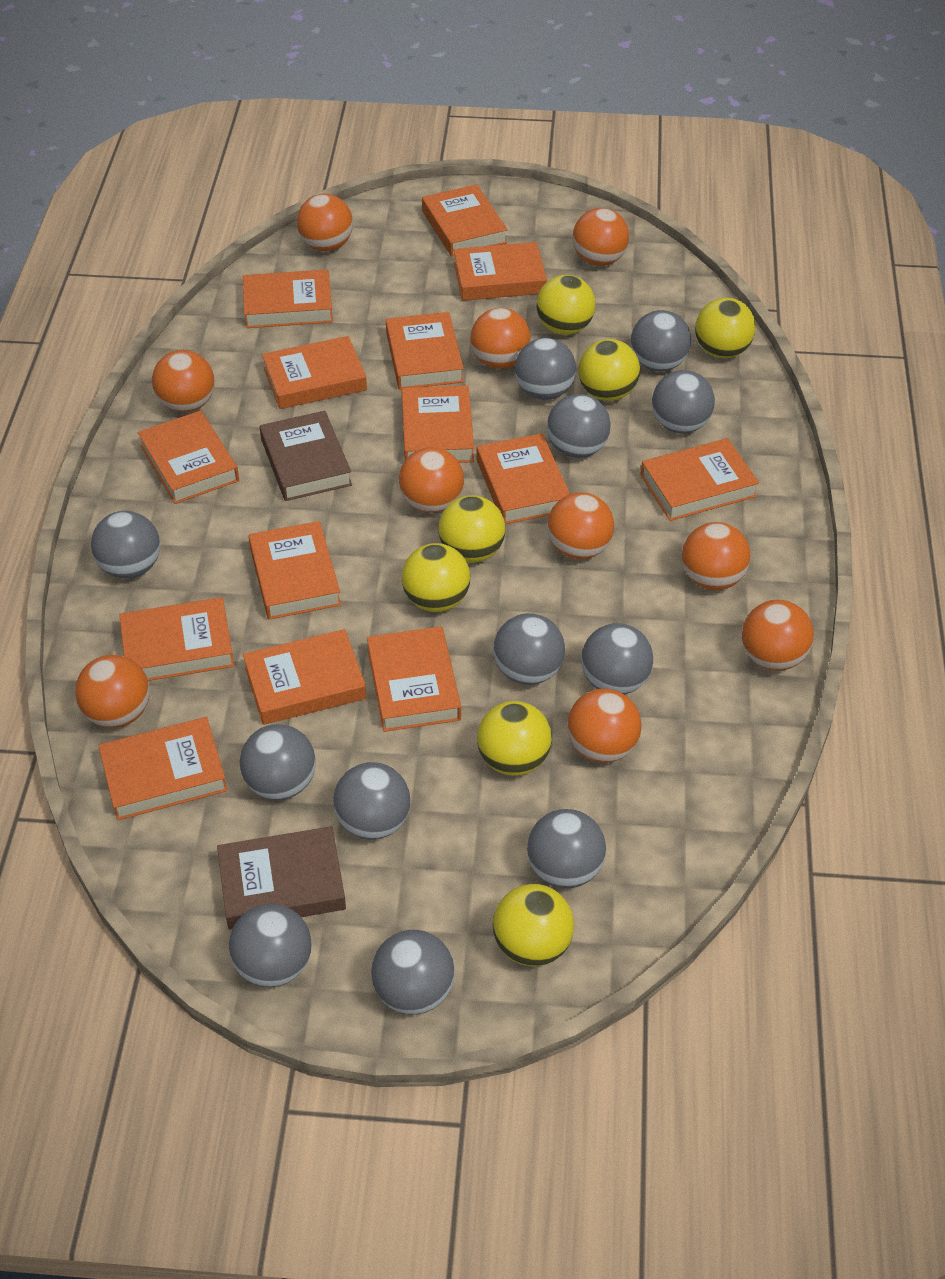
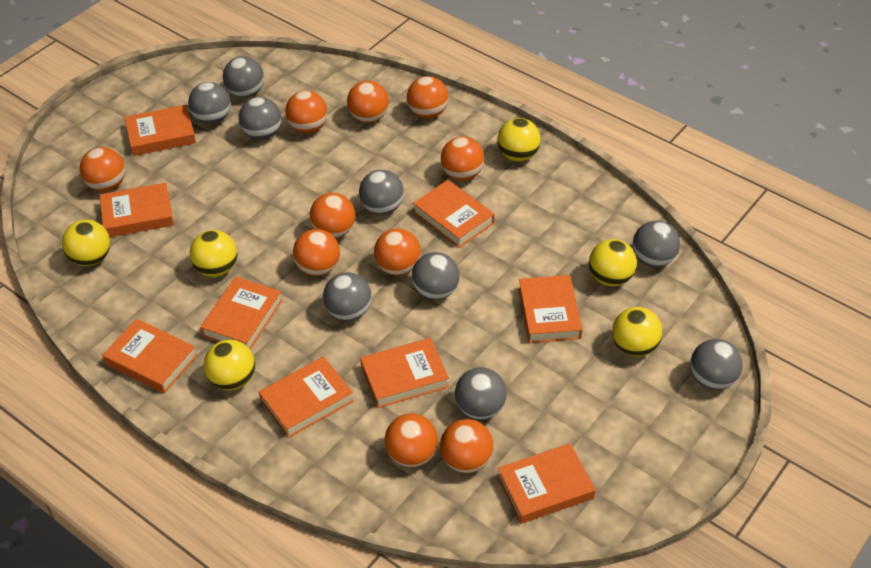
brown book: [217,826,346,930] [260,411,352,501] = 2 -> none = 0
grey ball: [91,511,160,579] [229,904,312,987] [240,724,316,800] [333,762,410,840] [371,930,455,1015] [494,613,565,685] [515,338,576,400] [527,809,606,888] [547,394,611,458] [581,623,653,694] [631,310,691,371] [652,370,715,433] = 12 -> [188,82,231,124] [223,56,264,98] [239,97,281,140] [323,272,372,321] [359,170,404,215] [412,252,459,300] [455,368,507,420] [633,221,680,267] [690,339,742,390] = 9
orange book: [98,717,228,821] [119,597,234,681] [138,411,239,504] [243,269,333,328] [243,629,367,725] [248,521,341,620] [262,336,367,409] [367,626,461,732] [386,312,464,390] [402,385,474,463] [422,184,508,257] [454,242,547,301] [477,433,570,524] [641,438,759,521] = 14 -> [100,183,174,237] [103,319,197,393] [124,105,196,156] [200,277,282,350] [259,357,353,438] [360,338,449,408] [413,180,494,248] [497,443,596,524] [518,275,582,343] = 9
yellow ball: [402,543,470,612] [438,495,506,563] [477,701,552,776] [493,884,574,966] [536,275,596,335] [579,339,640,401] [695,298,756,358] = 7 -> [62,220,110,266] [190,230,237,277] [204,339,255,390] [497,118,541,162] [589,239,637,286] [612,307,663,357] = 6

